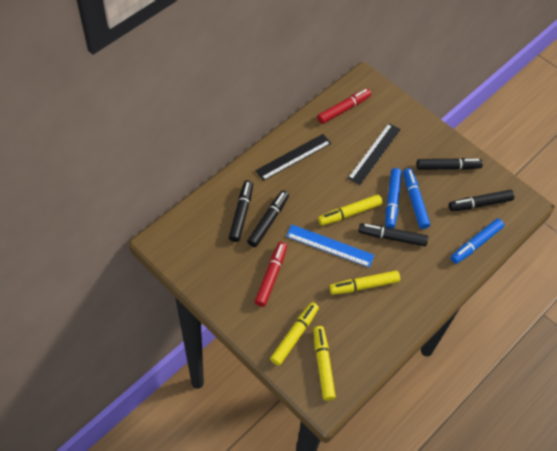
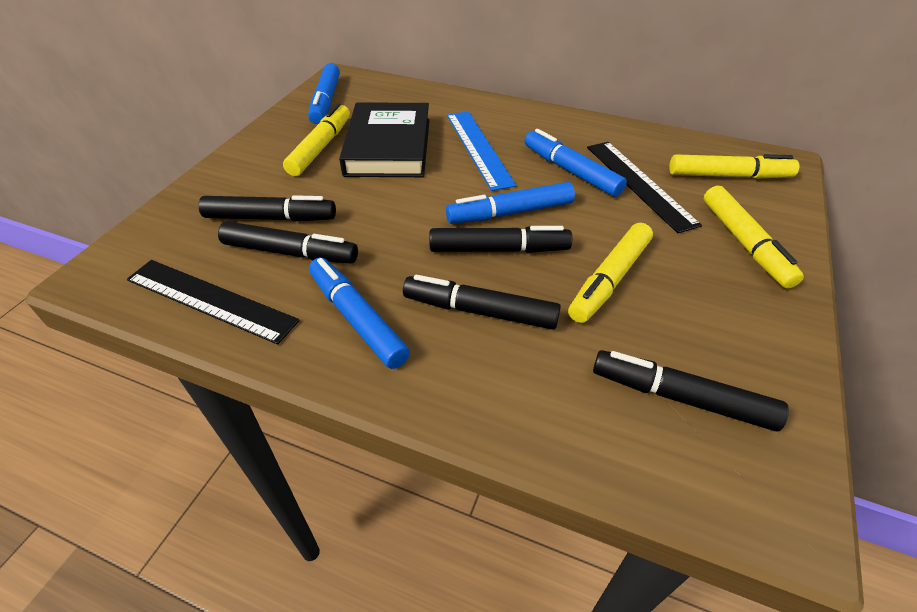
black book: none = 0 -> [339,102,430,177] = 1
blue marker: [385,168,402,228] [403,168,430,229] [451,218,504,264] = 3 -> [308,63,340,124] [309,258,410,369] [446,182,575,224] [525,129,627,197] = 4
red marker: [255,242,287,307] [317,89,371,124] = 2 -> none = 0

